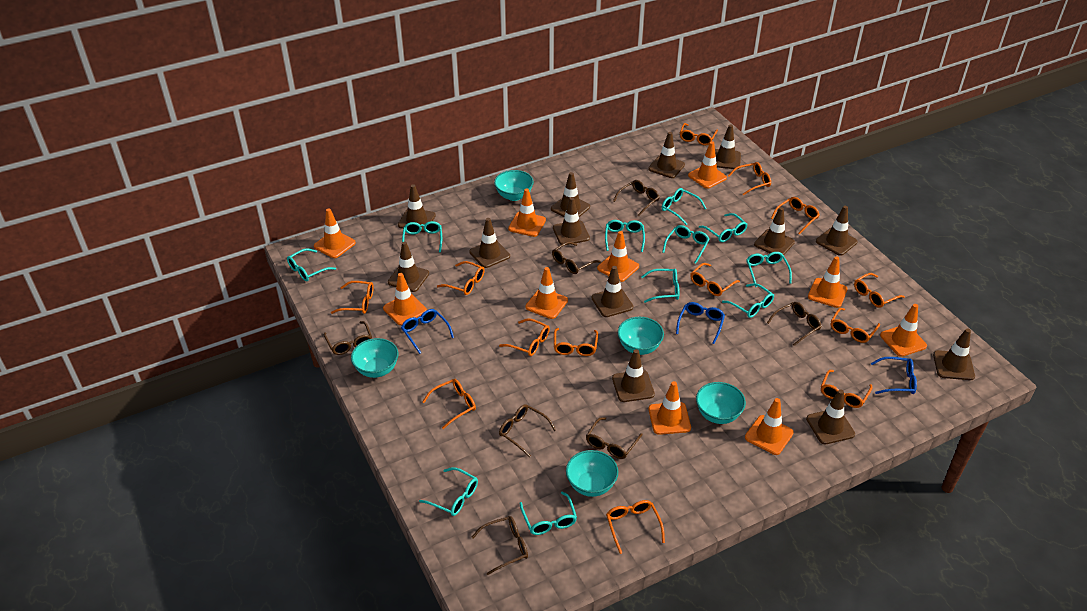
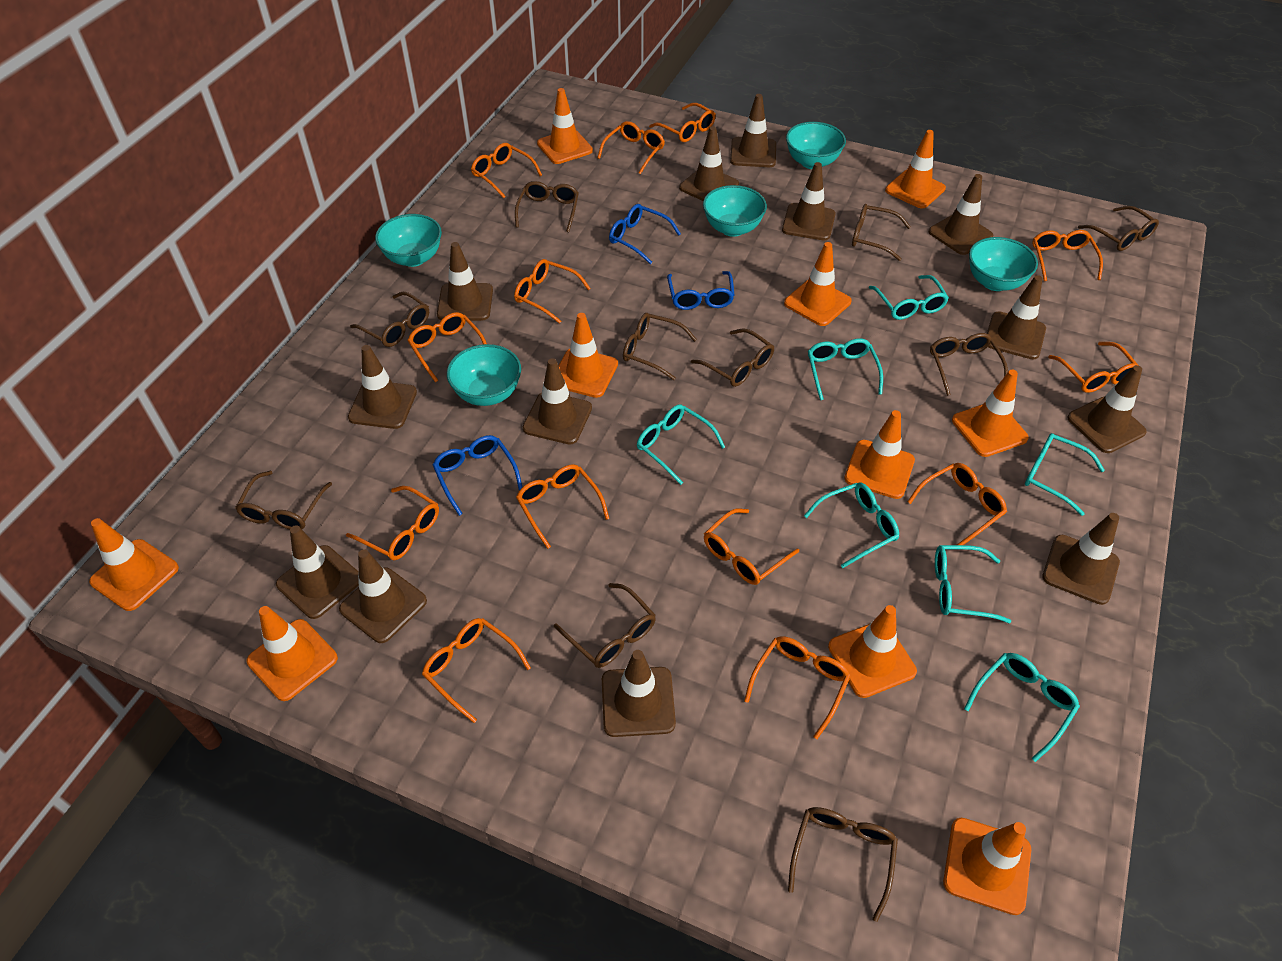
brown glasses: [324,321,372,355] [472,516,528,575] [499,404,556,457] [552,242,601,274] [586,417,643,459] [613,180,659,216] [767,302,822,346] = 7 -> [235,471,332,529] [350,292,429,347] [515,181,579,232] [554,583,656,668] [623,313,697,380] [691,328,774,387] [788,807,898,922] [852,204,911,261] [930,333,1008,396] [1078,206,1159,251] = 10
turquoise glasses: [287,248,336,282] [402,221,442,252] [419,467,478,516] [519,491,577,535] [605,220,645,252] [641,269,680,303] [662,188,707,225] [662,225,710,264] [699,213,748,242] [722,283,774,318] [746,252,792,287] = 11 -> [637,404,725,485] [804,482,899,568] [808,339,883,400] [869,275,949,320] [935,545,1011,623] [964,653,1080,762] [1025,433,1105,516] = 7

